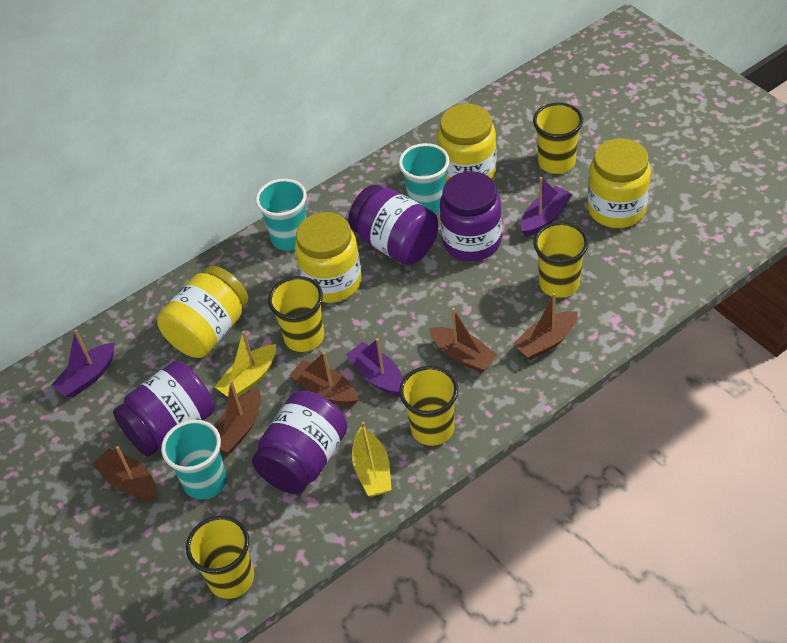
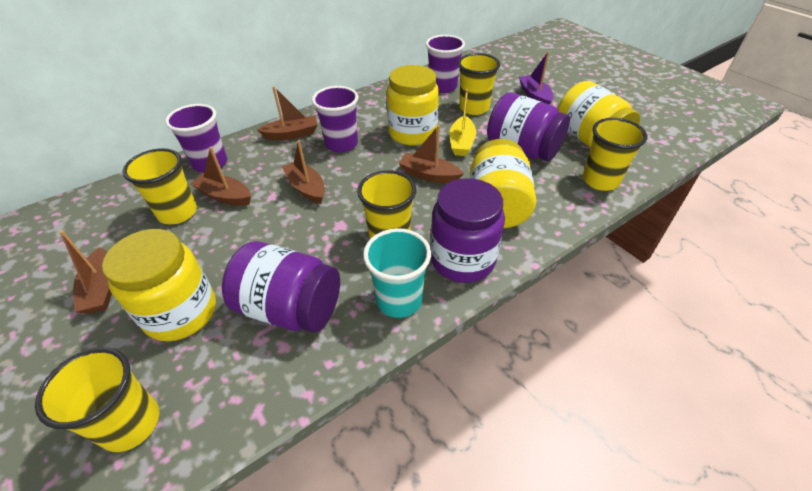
purple boat: [51,329,115,398] [346,338,404,396] [521,177,573,237] = 3 -> [519,51,554,105] = 1
purple cup: none = 0 -> [165,104,227,173] [312,86,358,153] [426,35,465,93] = 3
purple jar: [113,361,215,457] [252,391,348,494] [349,185,438,265] [440,171,502,261] = 4 -> [222,241,340,333] [430,178,505,283] [487,92,570,161] = 3
turquoise cup: [161,419,227,500] [256,179,307,251] [399,143,450,213] = 3 -> [363,228,431,318] = 1
yellow boat: [215,331,276,397] [352,421,392,496] = 2 -> [449,89,476,156] = 1

